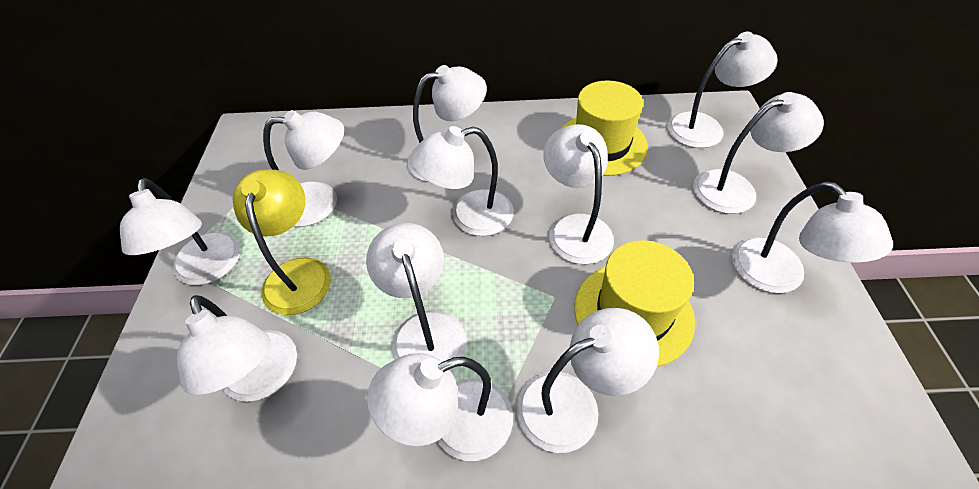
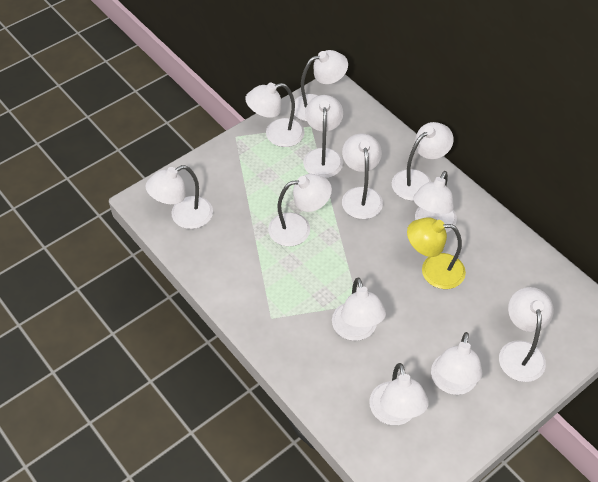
yellow hat: [562,81,648,176] [574,240,695,367] = 2 -> none = 0

